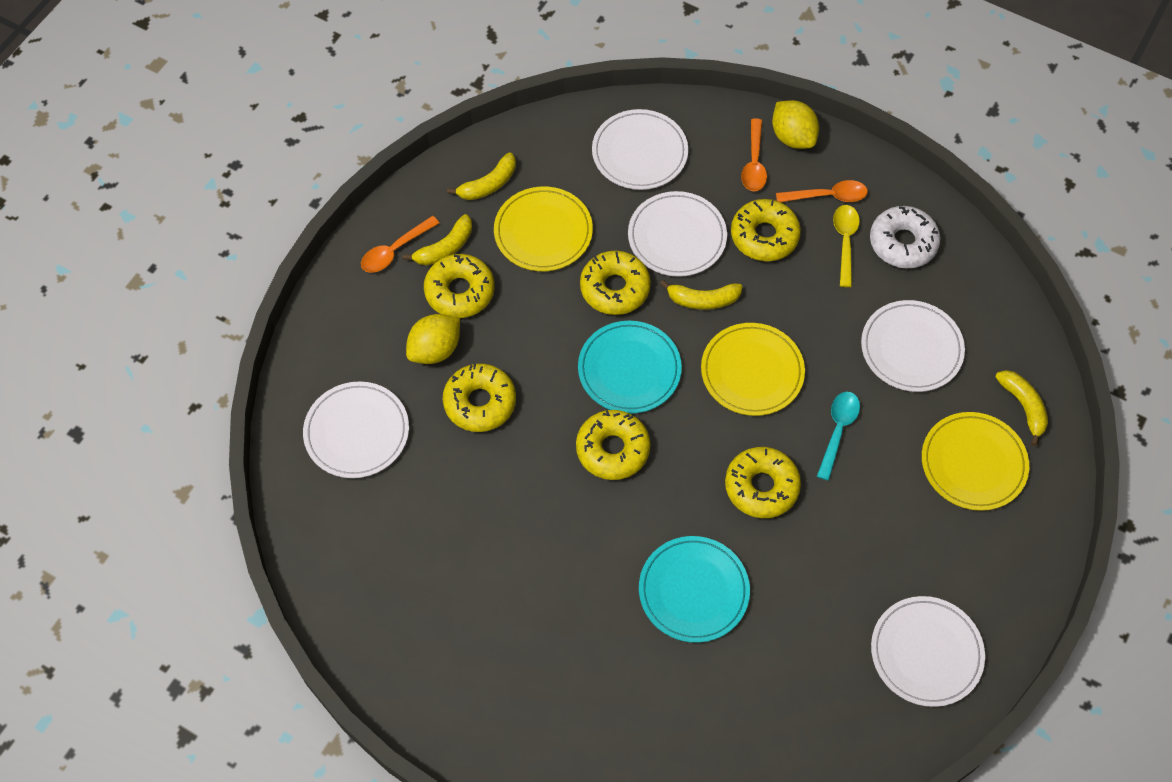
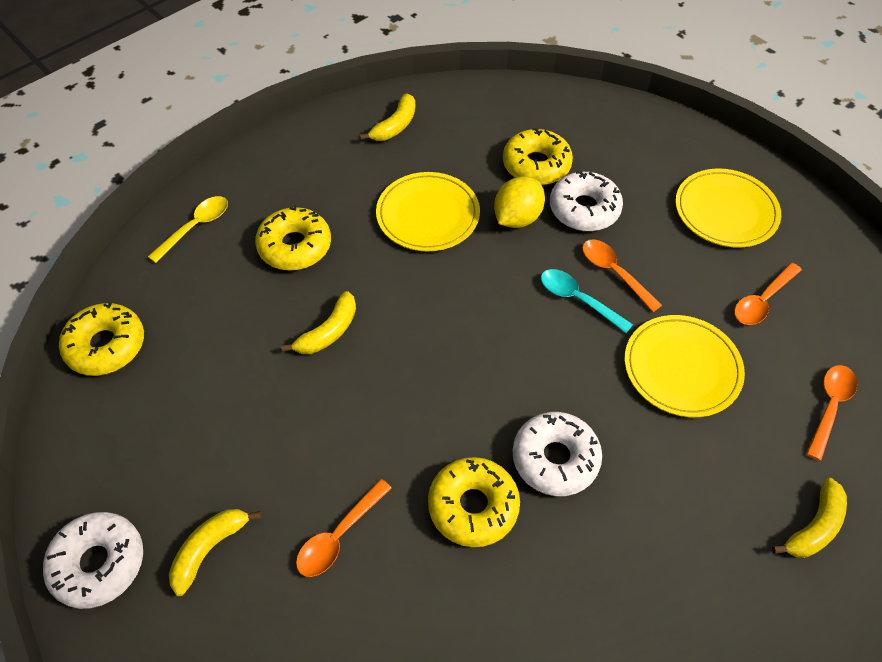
orange spoon: [361,216,439,273] [741,118,767,191] [776,180,868,202] = 3 -> [296,479,392,577] [582,240,662,312] [734,263,802,325] [806,365,857,461] = 4
turquoise plate: [578,321,682,414] [639,536,750,643] = 2 -> none = 0
white donut: [870,206,941,268] = 1 -> [43,512,143,609] [512,412,602,496] [550,171,623,231] = 3
white plate: [303,381,409,478] [592,109,688,190] [628,191,727,277] [861,300,965,392] [871,596,985,707] = 5 -> none = 0
yellow donut: [424,254,494,318] [443,364,516,432] [576,410,650,480] [580,251,651,315] [725,447,801,518] [731,199,801,261] = 6 -> [59,302,144,376] [255,206,331,271] [428,457,520,547] [503,128,573,185] = 4
yellow lemon: [406,314,460,364] [772,100,819,149] = 2 -> [494,176,545,228] = 1

